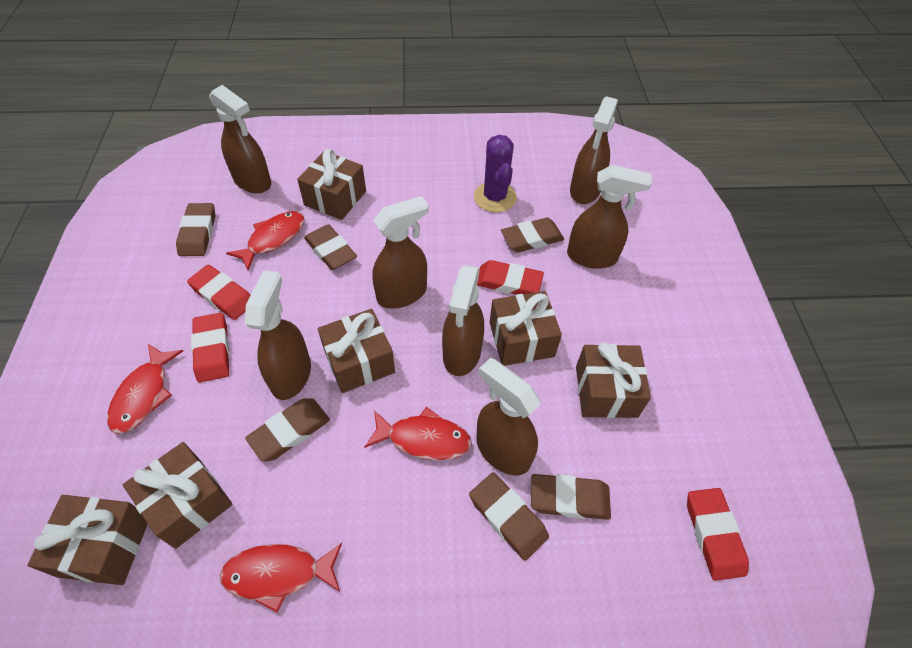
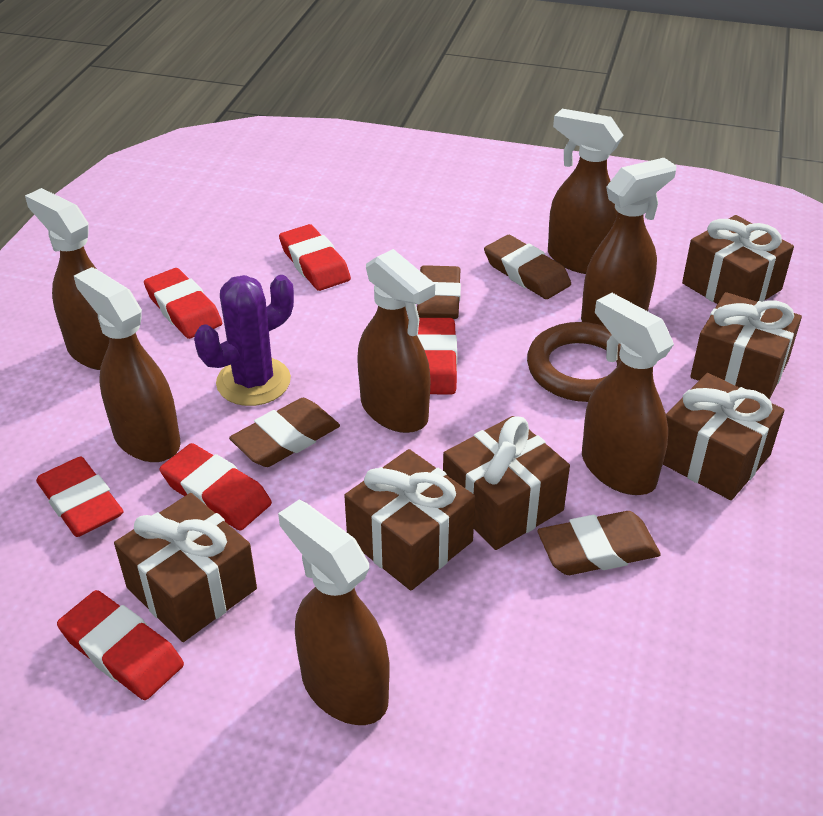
brown eraser: [176,203,215,256] [245,398,330,461] [304,224,357,270] [469,472,549,561] [501,217,564,253] [531,474,611,520] = 6 -> [229,398,340,467] [417,265,461,319] [484,235,571,299] [538,511,661,575] = 4
brown ring: none = 0 -> [527,322,621,402] = 1
red eraser: [187,265,251,320] [191,313,230,383] [477,260,544,295] [687,488,749,581] = 4 -> [36,457,124,537] [57,590,184,700] [144,268,222,339] [160,443,272,531] [279,224,351,291] [417,318,457,394] = 6
red fish: [107,344,183,434] [220,543,342,613] [226,211,304,271] [364,407,472,460] = 4 -> none = 0

